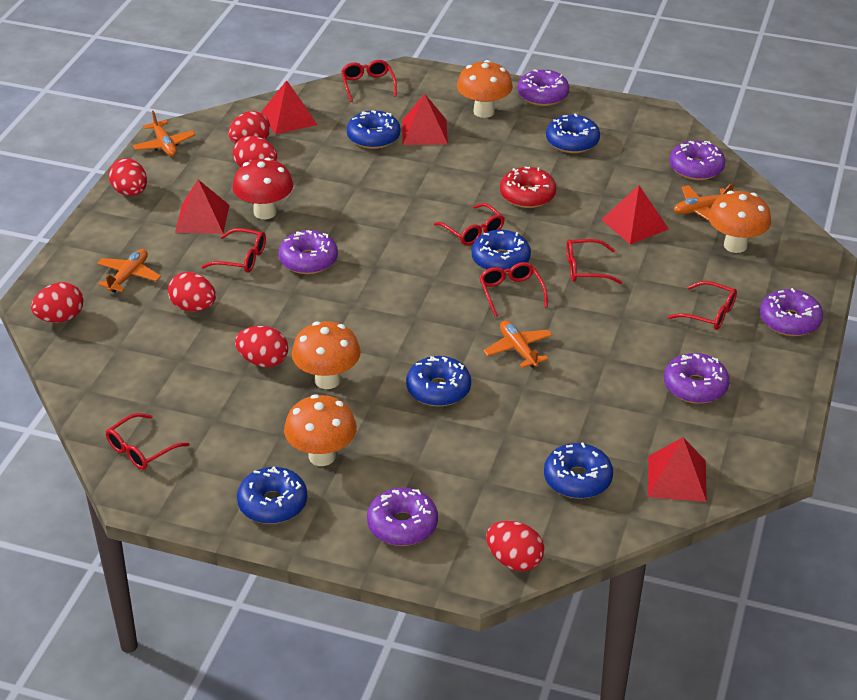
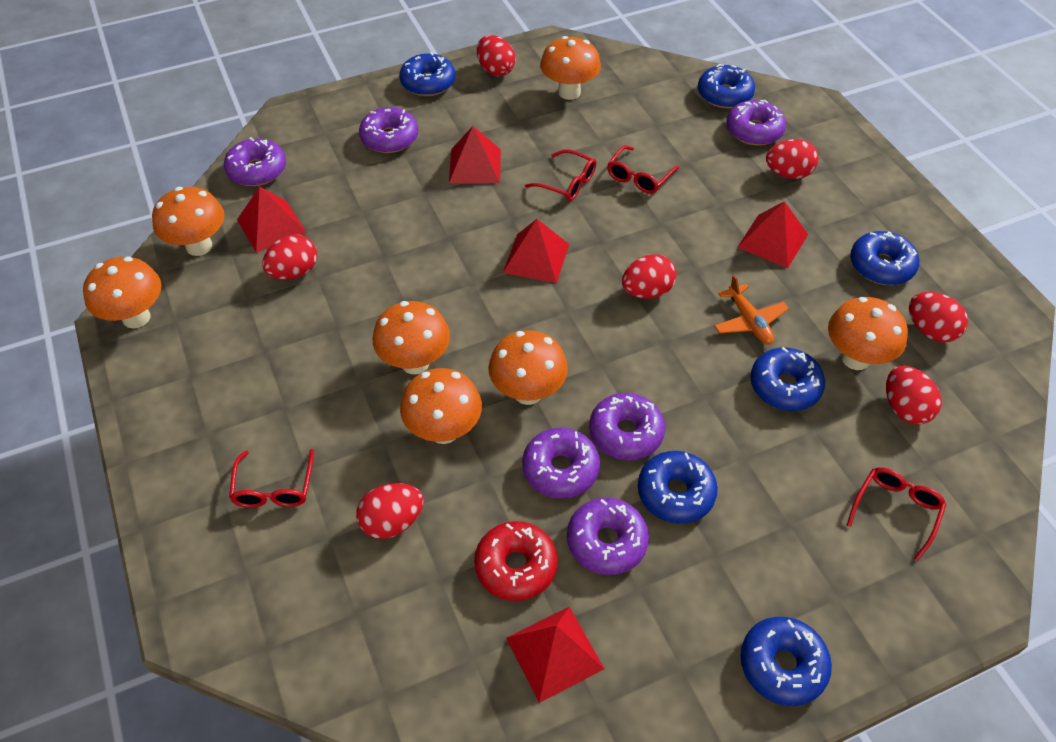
orange mushroom: [284,394,357,466] [292,321,361,389] [457,60,513,118] [708,191,771,253] = 4 -> [83,257,161,329] [152,187,225,256] [373,301,450,374] [400,368,482,444] [488,330,568,405] [540,36,601,100] [828,297,908,370] = 7
orange plane: [97,249,161,293] [133,111,196,156] [483,320,552,368] [674,183,734,221] = 4 -> [714,275,789,344] = 1
red glasses: [106,413,189,470] [201,228,266,273] [341,60,397,102] [434,203,505,245] [479,262,548,317] [567,239,623,284] [668,281,737,330] = 7 -> [229,449,314,508] [525,149,596,201] [607,146,679,194] [847,467,946,561] = 4
red mushroom: [233,158,293,219] = 1 -> none = 0

